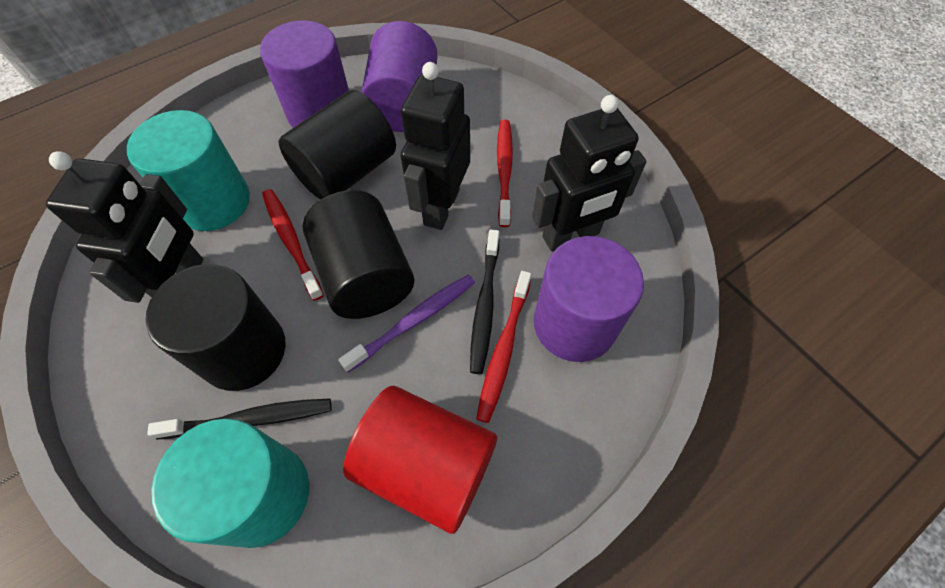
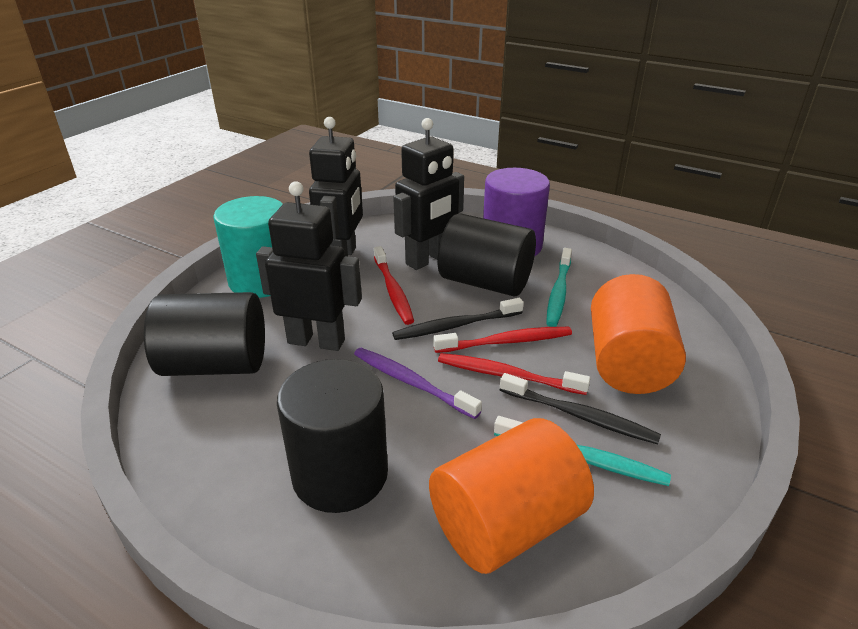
orange cylinder: none = 0 -> [429,418,594,574] [591,274,686,394] = 2
purple cylinder: [260,20,349,128] [361,21,437,132] [534,236,644,362] = 3 -> [483,168,550,257] = 1
red cylinder: [343,386,497,534] = 1 -> none = 0
turquoise cylinder: [127,110,250,231] [151,418,309,548] = 2 -> [213,196,283,298] = 1
turquoise toothbrush: none = 0 -> [494,416,671,486] [546,248,572,327] = 2

